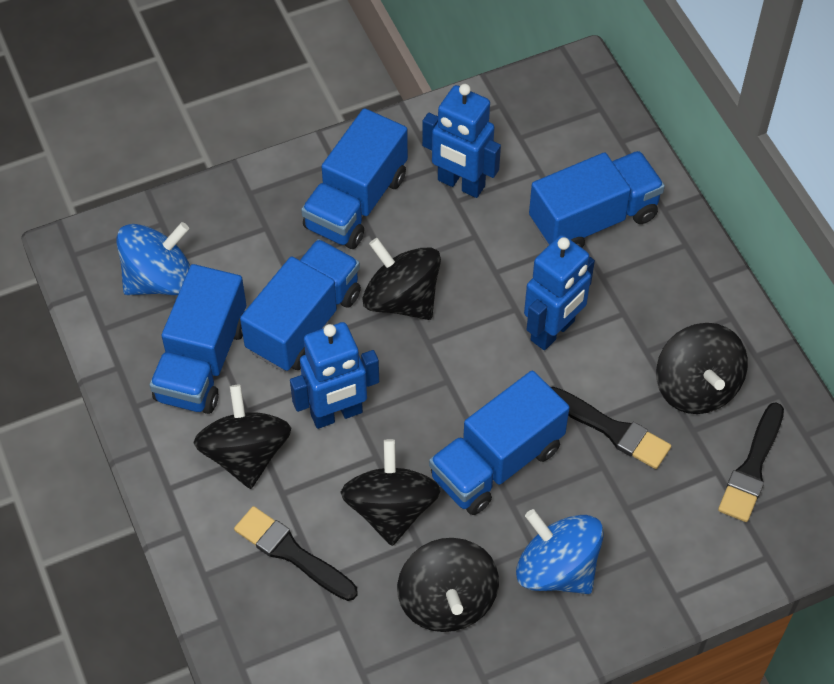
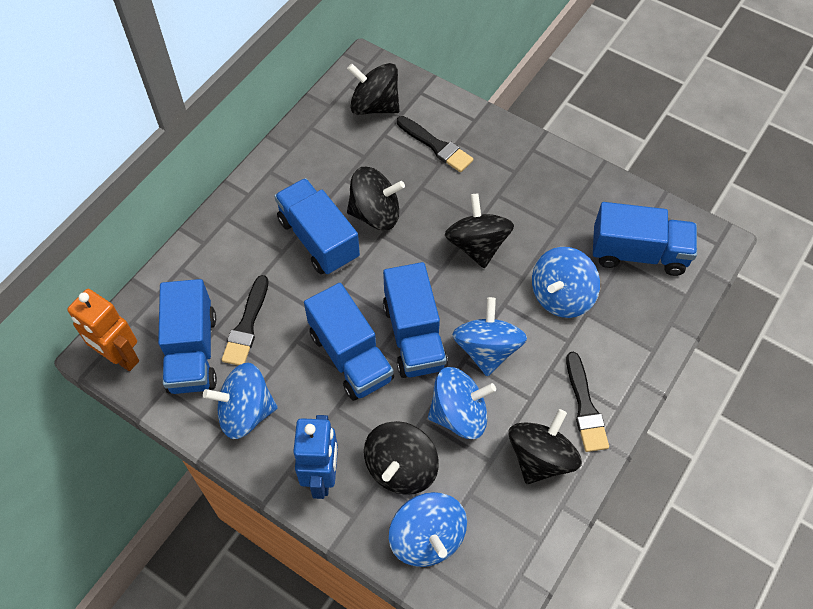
blue robot: [290,322,379,429] [422,84,501,198] [524,235,595,350] = 3 -> [293,415,338,499] = 1
blue spinning top: [117,222,190,295] [516,509,604,594] = 2 -> [203,363,278,439] [389,492,467,567] [428,367,496,439] [452,297,527,376] [532,247,600,318] = 5
orange robot: none = 0 -> [67,289,139,371] = 1

